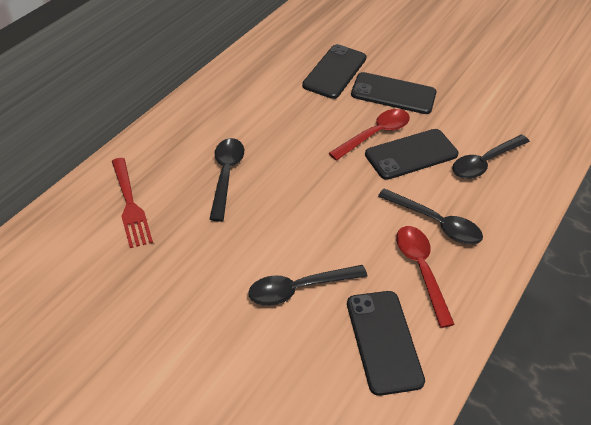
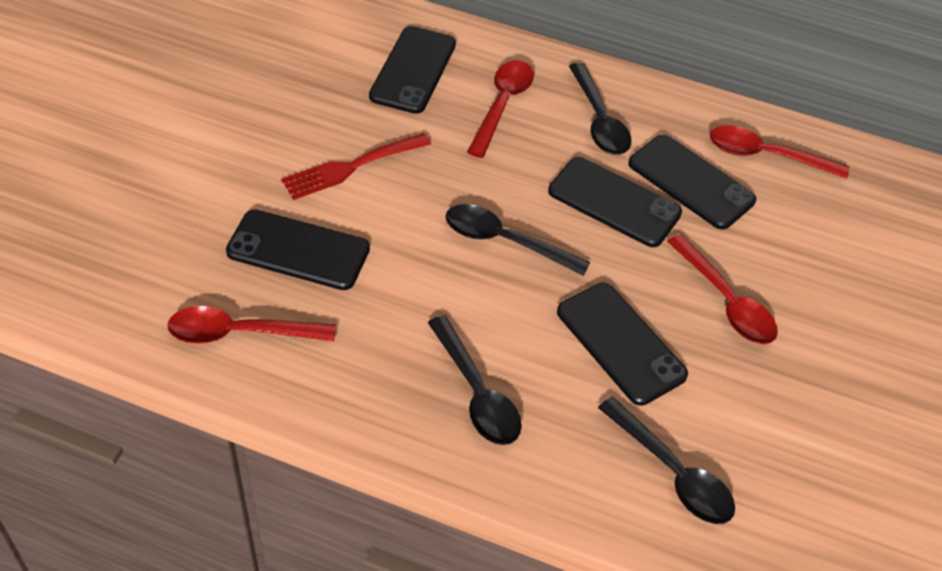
black phone: [302,44,367,99] [347,291,425,396] [351,72,436,114] [365,129,458,180] = 4 -> [226,209,370,290] [369,26,456,114] [548,157,682,247] [557,283,688,406] [628,134,756,229] = 5
red spoon: [329,109,410,161] [396,226,455,328] = 2 -> [167,306,335,344] [467,60,534,158] [667,234,778,344] [710,125,849,179] = 4

